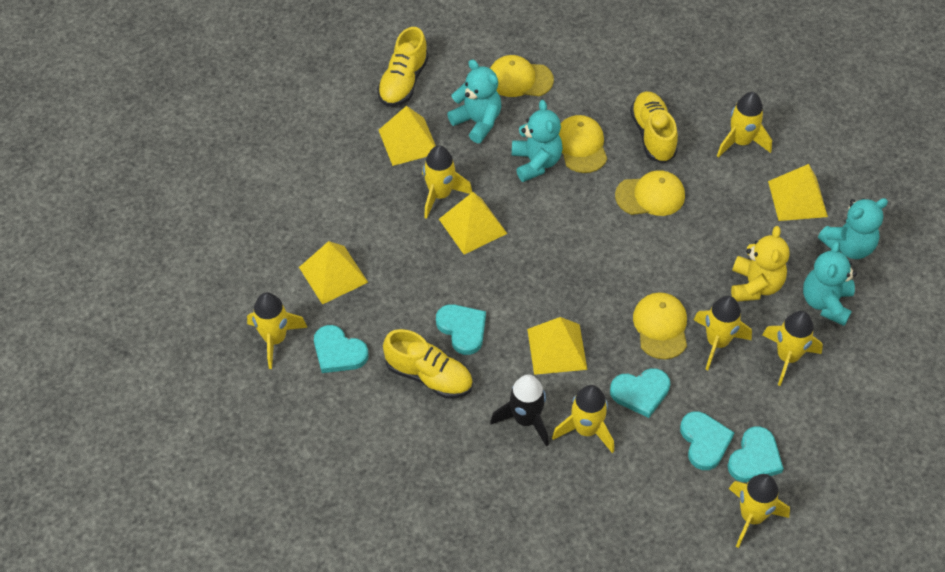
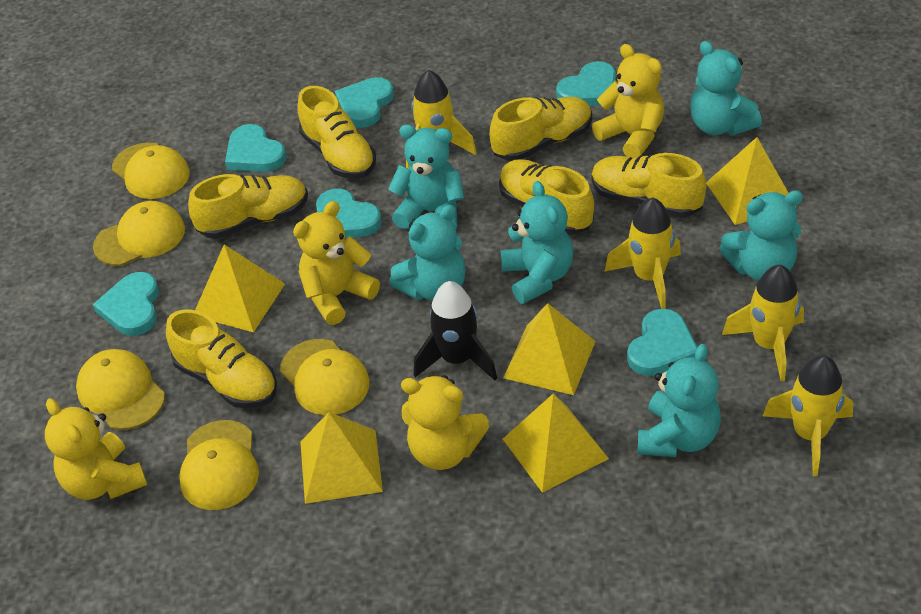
turquoise heart: [314,325,369,373] [436,304,486,355] [610,368,670,418] [680,411,735,470] [728,426,784,482] = 5 -> [93,272,159,336] [225,124,286,172] [316,189,382,238] [335,77,394,128] [556,61,616,106] [627,309,697,376] = 6
turquoise teddy bear: [447,59,501,143] [512,100,563,182] [803,241,857,326] [818,198,888,259] = 4 -> [388,124,464,229] [389,205,466,301] [501,181,573,304] [638,344,721,457] [690,41,762,136] [719,190,803,281] = 6
yellow cap: [490,55,554,97] [559,115,607,173] [615,170,685,216] [633,292,687,359] = 4 -> [76,349,165,430] [93,201,185,266] [112,142,190,199] [179,420,259,510] [280,339,370,415] = 5
yellow rocket: [247,292,308,369] [422,145,472,219] [552,385,614,453] [694,296,752,370] [717,92,772,158] [729,474,790,548] [762,311,823,386] = 7 -> [406,70,477,169] [604,197,681,309] [722,265,804,381] [763,355,853,476] = 4
yellow shoe: [377,27,429,107] [383,329,473,399] [630,92,678,163] = 3 -> [166,310,277,408] [188,174,308,239] [297,86,376,179] [489,97,592,161] [499,159,594,235] [592,153,706,218] = 6
yellow teddy bear: [731,226,790,302] = 1 -> [45,398,147,500] [293,201,380,325] [401,375,489,470] [592,44,664,158] = 4

